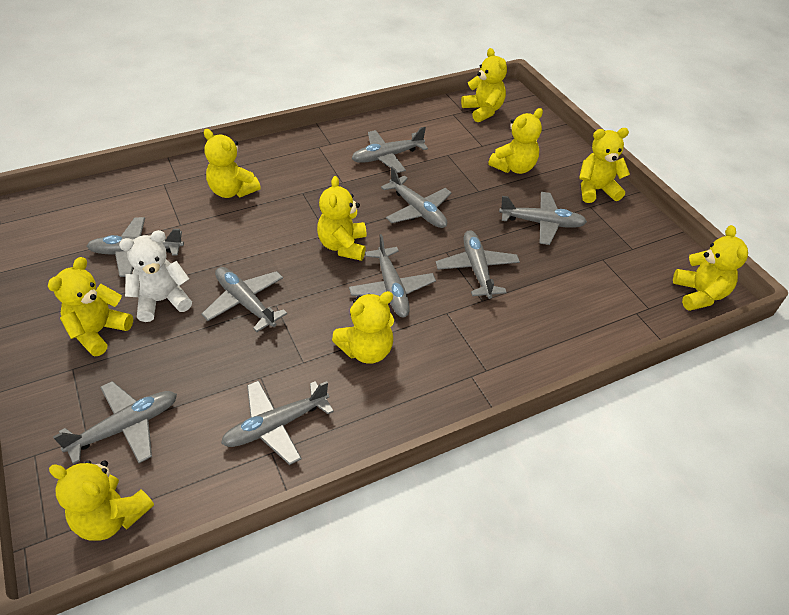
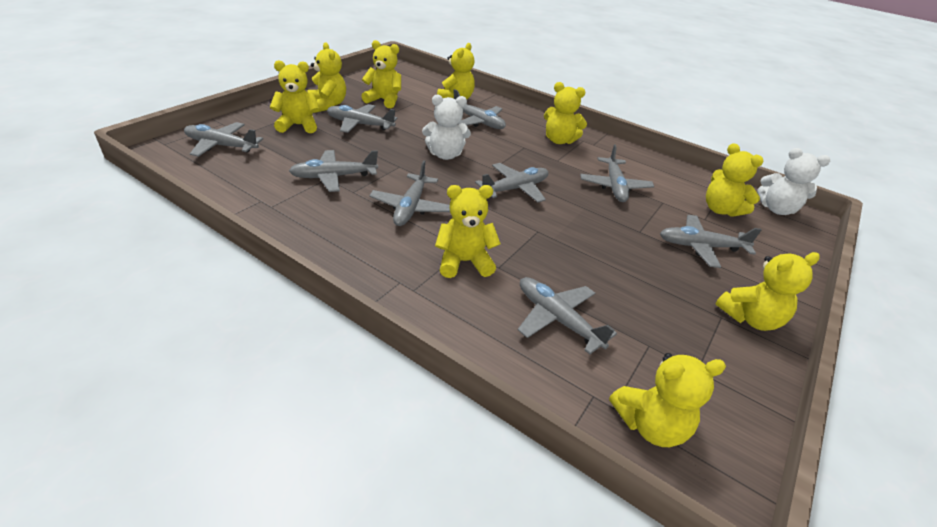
white teddy bear: [119,230,192,322] = 1 -> [422,95,471,160] [757,148,830,215] = 2

